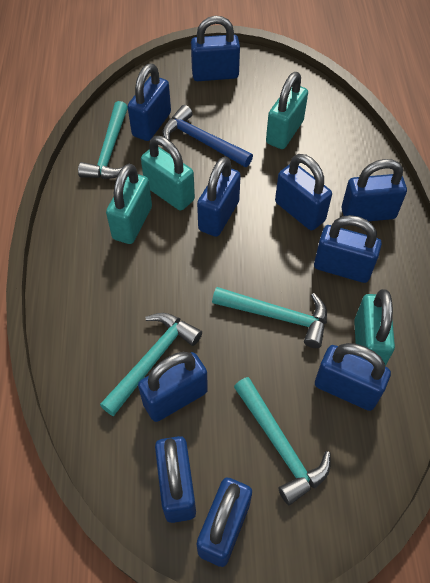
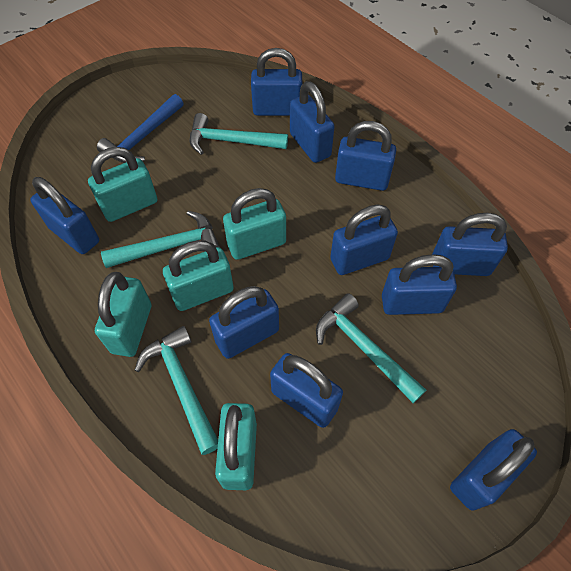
turquoise padlock: [106,164,152,244] [141,136,195,211] [266,72,308,149] [354,289,395,366] = 4 -> [88,147,157,222] [95,272,151,357] [163,240,234,311] [215,403,257,490] [223,188,286,260] = 5

